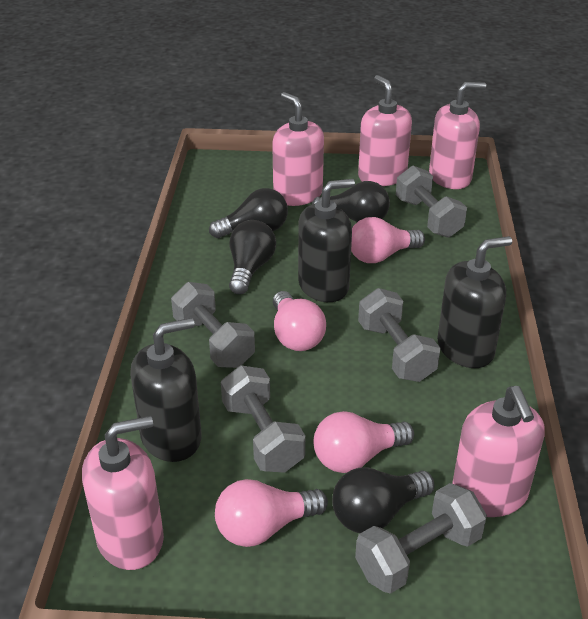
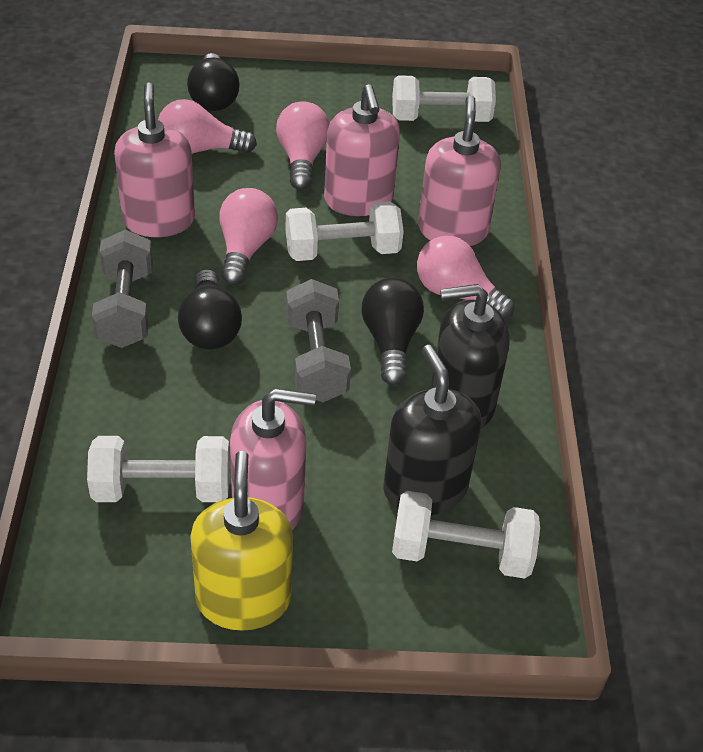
black light bulb: [209,188,288,238] [229,220,276,294] [312,181,390,222] [332,467,434,533] = 4 -> [178,269,242,350] [187,53,239,111] [361,277,424,385] = 3
black soap dispenser: [130,318,202,462] [298,179,355,302] [437,236,512,368] = 3 -> [383,345,481,515] [431,284,510,429] = 2
grey dumbbell: [171,282,255,368] [221,366,305,473] [355,483,487,594] [358,288,440,382] [396,166,467,238] = 5 -> [92,230,153,348] [286,279,351,402] = 2
pink soap dispenser: [82,416,164,570] [272,92,324,206] [358,75,412,186] [429,82,486,189] [452,386,545,517] = 5 -> [114,82,195,237] [230,388,316,530] [324,84,400,216] [418,95,501,246] = 4
white dumbbell: none = 0 -> [87,436,229,502] [285,201,404,261] [392,75,496,122] [392,491,540,579] = 4
yellow soap dispenser: none = 0 -> [190,451,293,631] = 1

